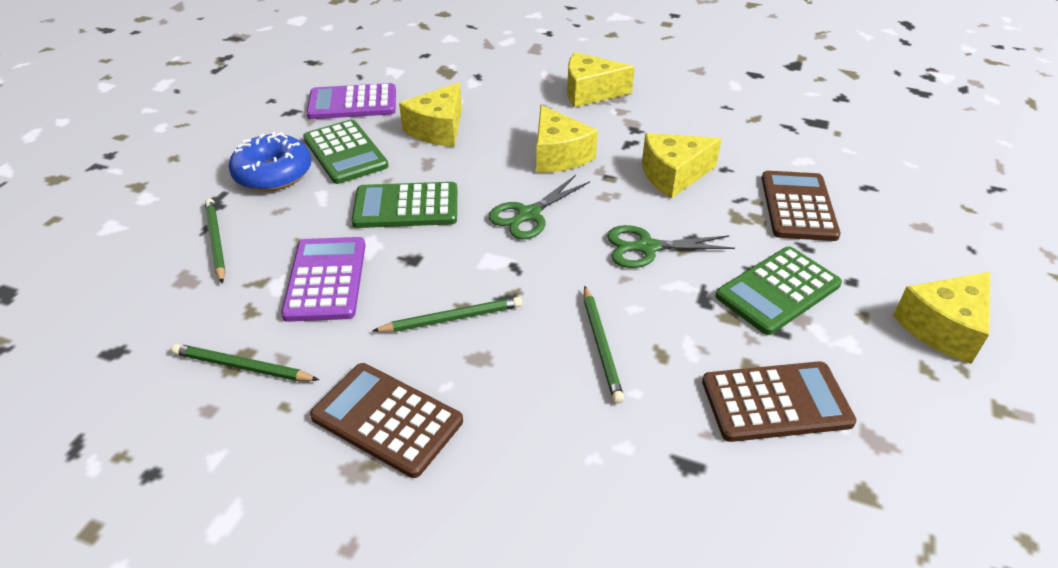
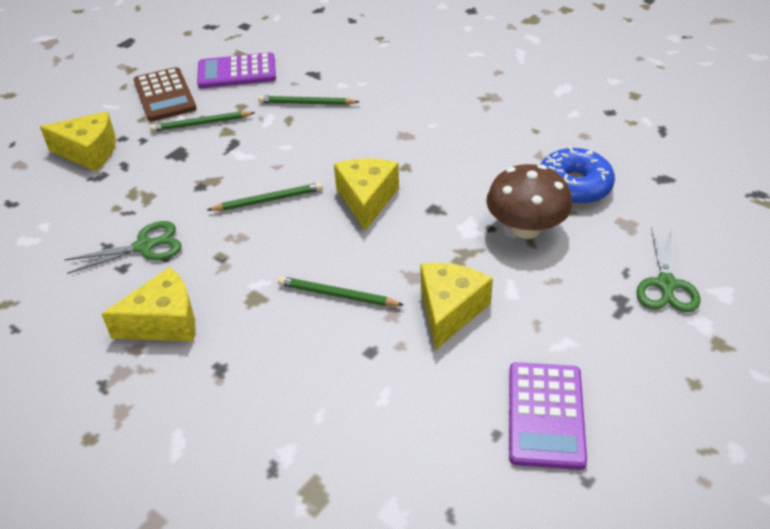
brown calculator: [310,363,463,478] [702,361,856,442] [762,171,841,241] = 3 -> [133,67,197,121] = 1
brown mushroom: none = 0 -> [486,164,572,239] = 1
green calculator: [303,119,388,184] [352,182,457,228] [715,246,842,335] = 3 -> none = 0
yellow cheese: [399,83,462,147] [536,105,598,173] [567,52,635,107] [642,133,722,199] [893,272,990,364] = 5 -> [40,111,116,171] [102,267,196,341] [334,158,399,231] [420,262,493,350] = 4

